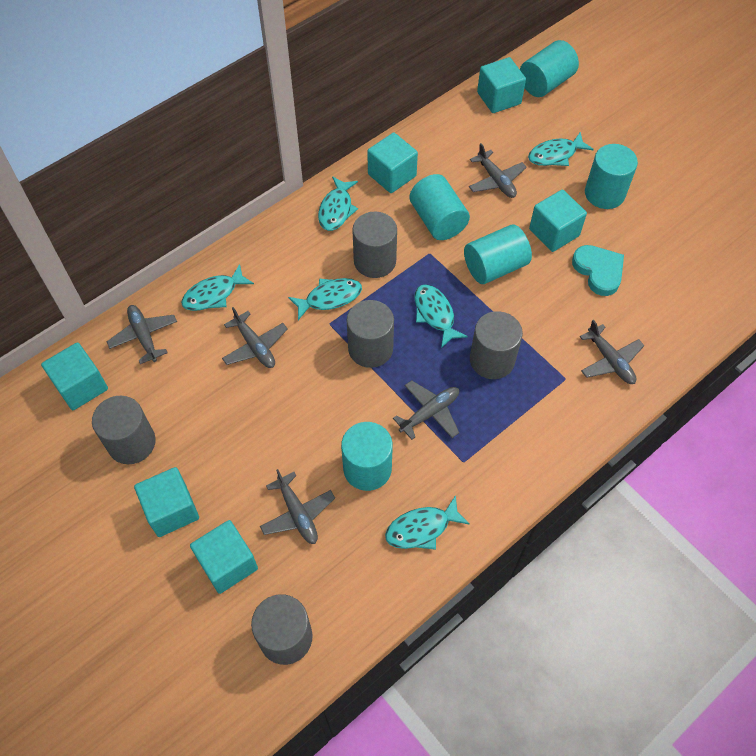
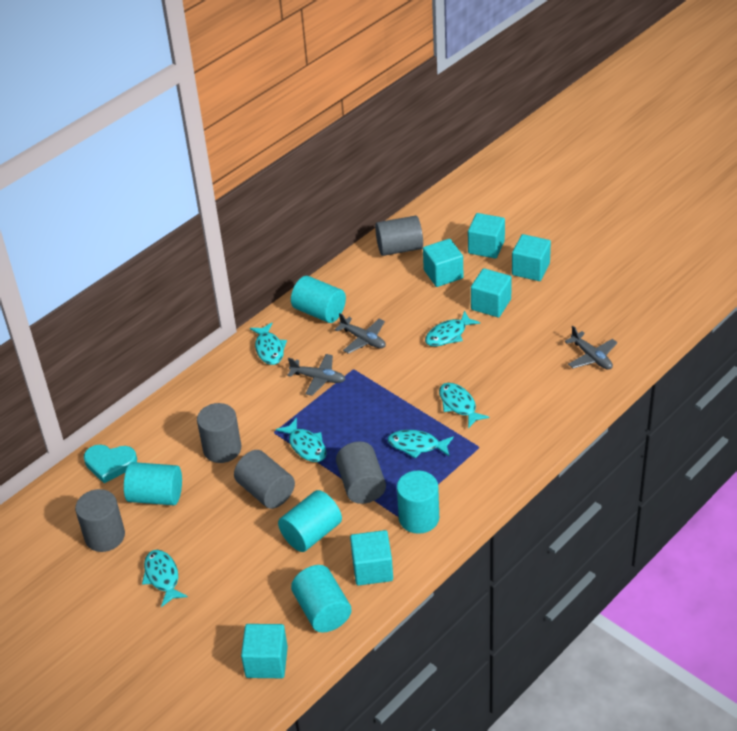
grey plane: [107,305,177,364] [222,307,288,368] [260,469,335,544] [393,380,459,440] [469,143,527,198] [580,320,644,384] = 6 -> [287,354,346,396] [335,313,386,354] [565,326,617,370] = 3

